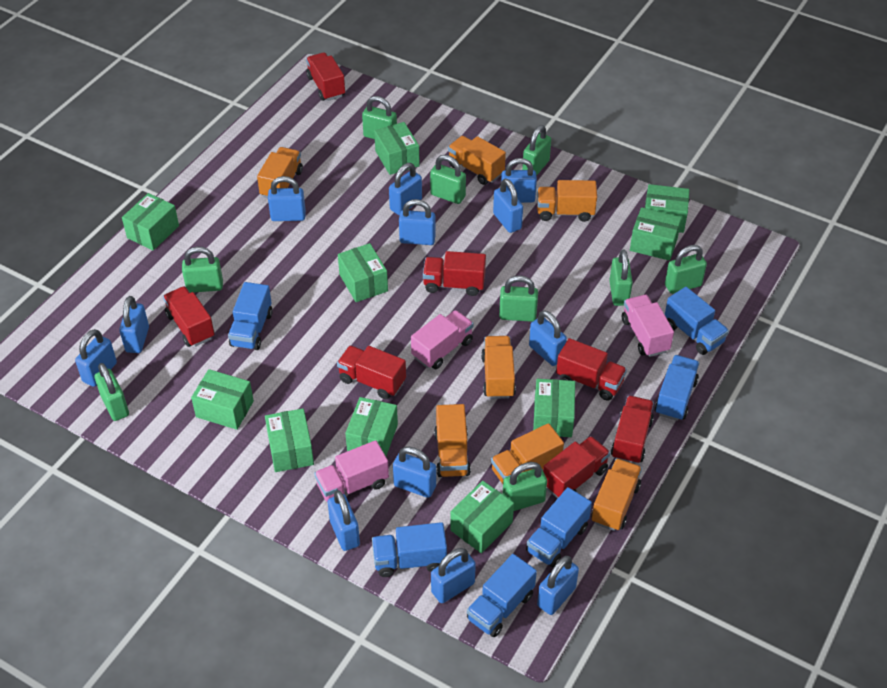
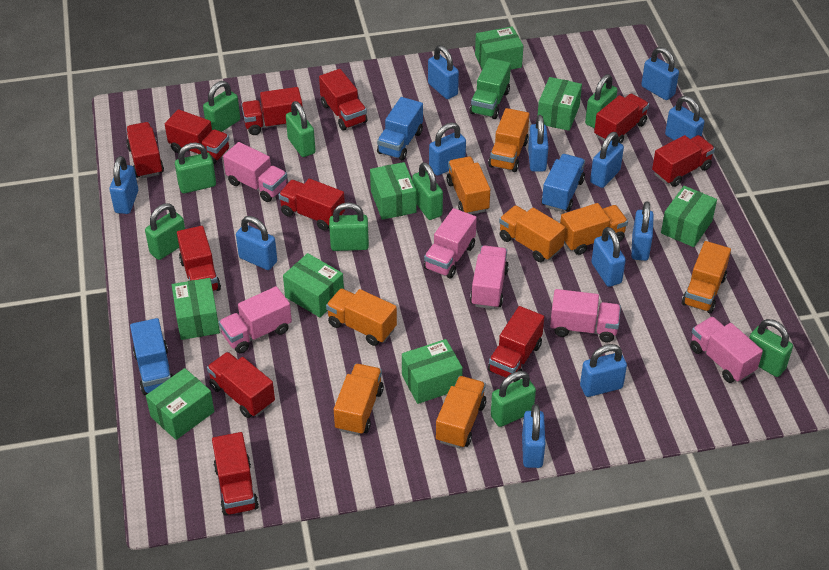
blue truck: [228,282,273,350] [372,522,447,577] [467,554,537,637] [526,487,592,568] [655,355,700,421] [665,287,729,355] = 6 -> [130,318,173,395] [377,97,423,160] [541,154,585,212] = 3
green box: [122,193,179,251] [191,369,254,430] [265,408,314,472] [338,243,388,302] [345,397,398,456] [374,122,420,175] [450,481,514,553] [533,379,575,437] [630,207,682,261] [645,184,689,233] = 10 -> [146,368,214,440] [172,278,220,340] [283,253,344,317] [370,162,417,220] [402,339,463,404] [475,26,523,70] [538,77,582,131] [661,186,717,247] = 8
green truck: none = 0 -> [470,58,511,119] = 1
orange truck: [257,147,303,198] [434,404,471,477] [448,136,506,185] [481,336,516,399] [491,423,564,484] [537,180,597,222] [591,458,642,531] = 7 -> [326,288,397,346] [334,364,384,435] [436,376,486,448] [447,157,490,215] [488,108,529,172] [499,205,566,262] [560,203,628,255] [682,241,731,313] = 8
pink truck: [314,440,389,502] [411,310,474,369] [622,295,674,357] = 3 -> [219,286,292,353] [223,142,287,202] [424,208,477,278] [470,245,509,309] [550,289,621,342] [690,317,763,383] = 6
red truck: [163,286,215,347] [306,52,345,101] [337,346,406,399] [423,251,486,296] [543,436,610,499] [556,338,627,401] [611,396,654,464] = 7 -> [126,122,164,178] [165,109,229,165] [177,226,221,291] [207,352,275,418] [212,432,259,516] [241,87,303,135] [278,179,345,231] [319,69,367,131] [488,306,544,382] [594,94,649,144] [652,135,715,187] = 11

